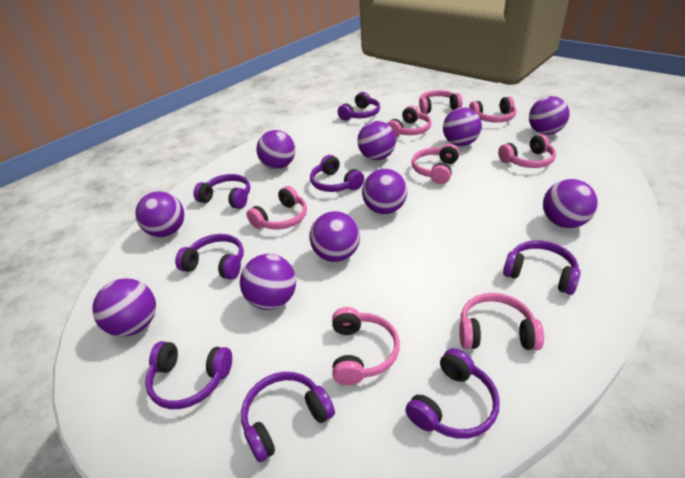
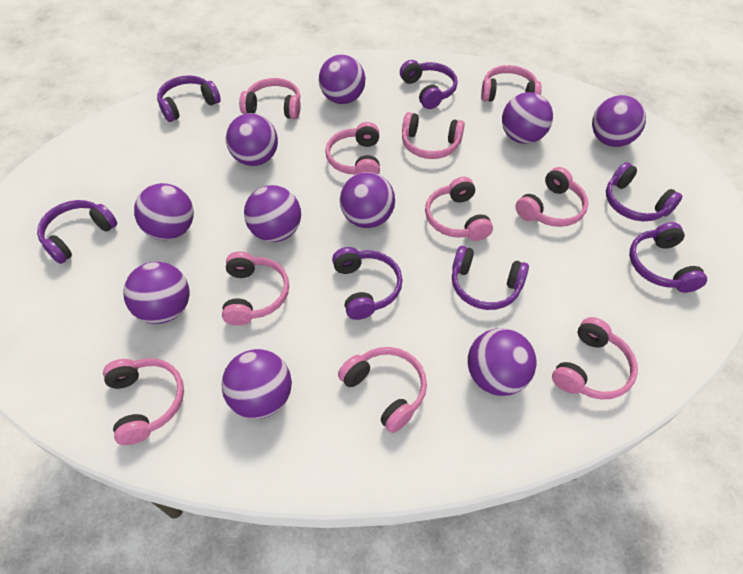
pink headphones: [247,186,307,229] [332,307,400,385] [387,106,431,137] [412,144,460,184] [419,90,462,114] [459,293,544,350] [469,96,516,123] [498,134,556,168] = 8 -> [103,358,184,445] [222,251,289,326] [239,78,300,119] [325,122,380,174] [338,347,427,433] [402,112,465,159] [425,177,493,241] [481,65,542,102] [515,167,588,227] [552,317,638,400] = 10
purple headphones: [145,341,232,409] [175,234,244,280] [193,174,250,209] [241,372,335,462] [310,155,364,192] [338,92,380,121] [405,348,500,439] [503,240,581,295] = 8 -> [37,200,117,264] [157,75,221,122] [332,247,403,320] [400,60,458,109] [452,246,529,310] [606,162,682,221] [629,222,707,293] = 7

